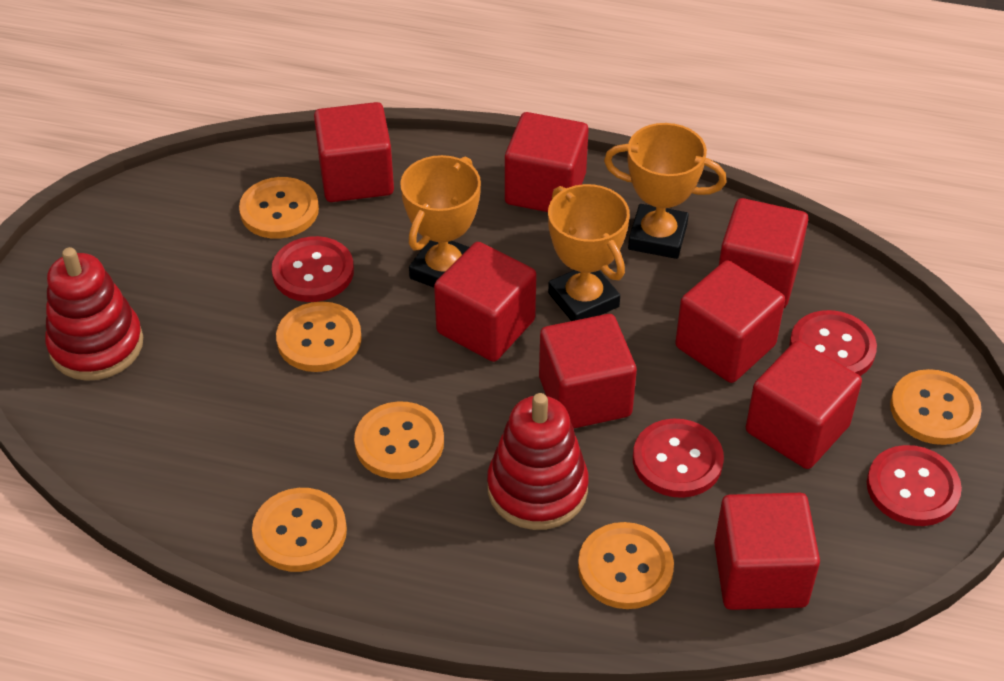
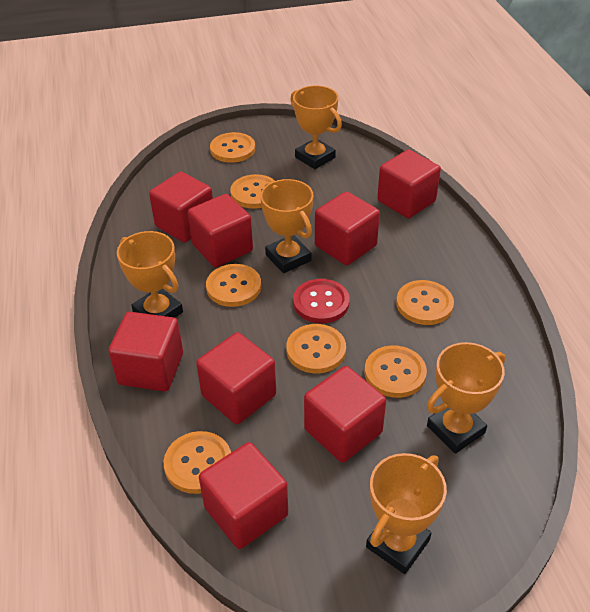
orange button: [239,177,319,239] [252,488,347,572] [276,301,362,372] [354,401,444,479] [578,522,674,609] [890,369,982,445] = 6 -> [164,431,231,494] [206,264,261,307] [210,132,255,163] [230,174,275,209] [286,324,346,373] [365,345,427,398] [396,280,454,325] = 7
orange trophy: [400,155,481,288] [548,184,630,321] [604,123,727,259] = 3 -> [117,231,183,318] [260,179,313,273] [290,85,342,169] [366,453,447,574] [427,342,505,454] = 5
red button: [272,236,354,302] [633,419,724,498] [790,310,877,376] [867,445,962,526] = 4 -> [293,279,350,323] = 1
red stacking toy: [45,247,143,381] [487,393,589,530] = 2 -> none = 0

